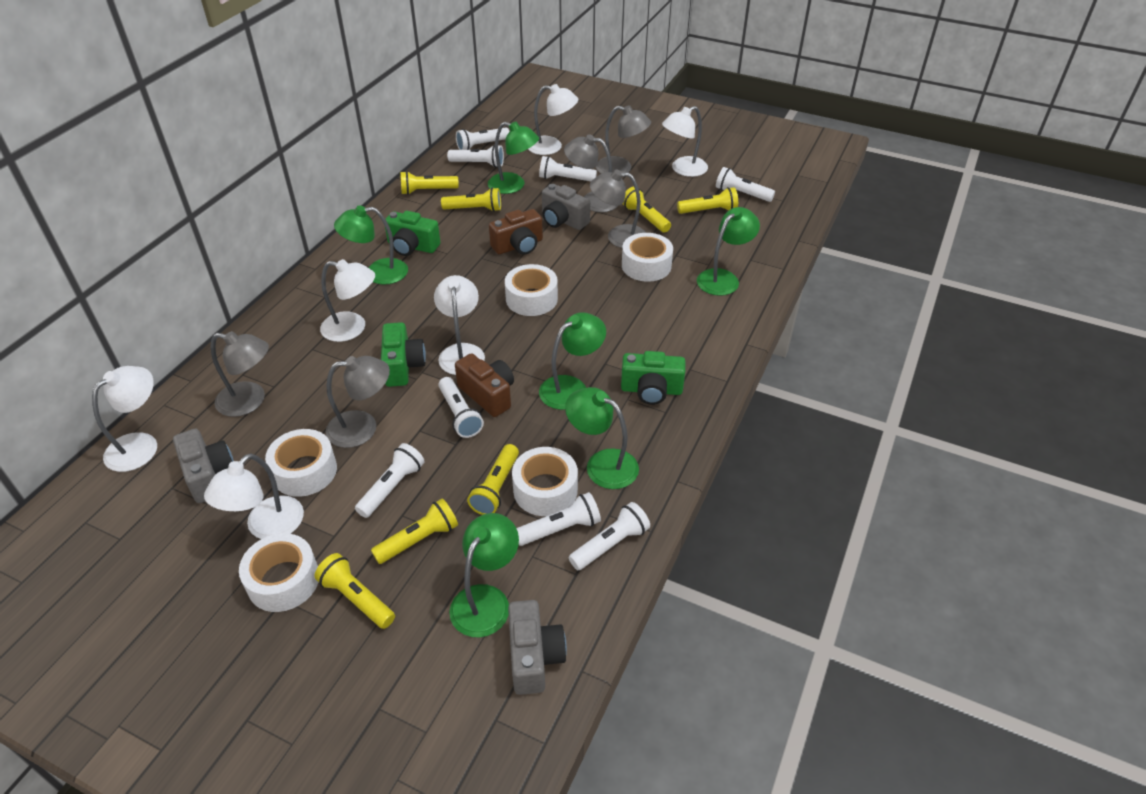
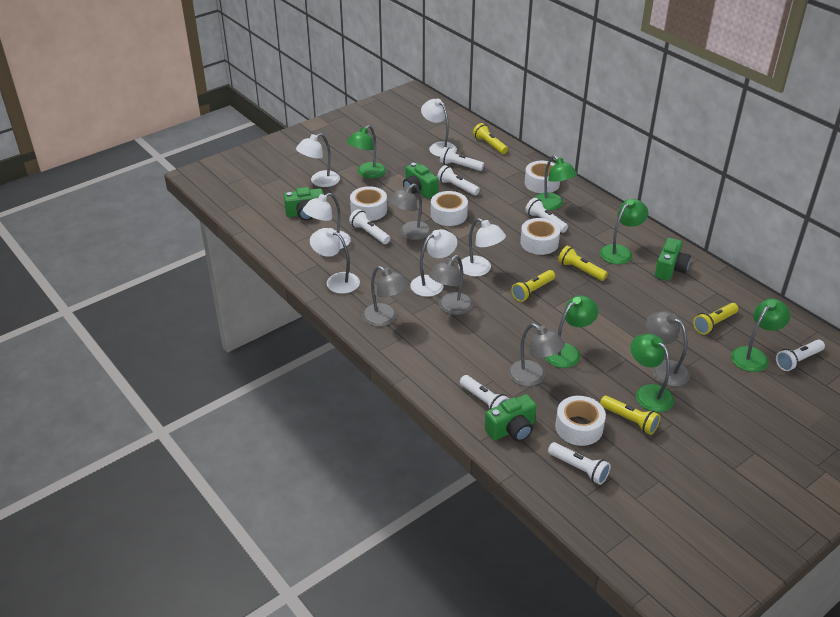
brown camera: [455,353,514,417] [489,209,543,255] = 2 -> none = 0
green camera: [381,322,426,387] [385,211,440,256] [621,351,686,405] = 3 -> [283,187,324,221] [403,163,438,199] [485,394,537,442] [655,238,691,281] = 4
grey camera: [173,429,234,503] [508,600,567,695] [542,184,590,230] = 3 -> none = 0
white flashlight: [355,443,425,518] [438,377,484,438] [447,145,504,167] [456,127,510,150] [516,492,601,546] [539,156,597,181] [569,502,650,570] [716,167,775,202] = 8 -> [349,209,390,244] [437,165,480,196] [440,147,484,171] [460,375,509,410] [525,198,568,233] [548,442,611,485] [776,340,825,371] = 7
yellow flashlight: [314,553,395,629] [371,499,458,564] [400,171,459,195] [441,188,501,212] [467,444,519,515] [623,187,671,233] [677,187,738,214] = 7 -> [473,123,508,154] [511,270,555,302] [558,246,608,281] [600,395,661,435] [693,303,738,334] = 5

